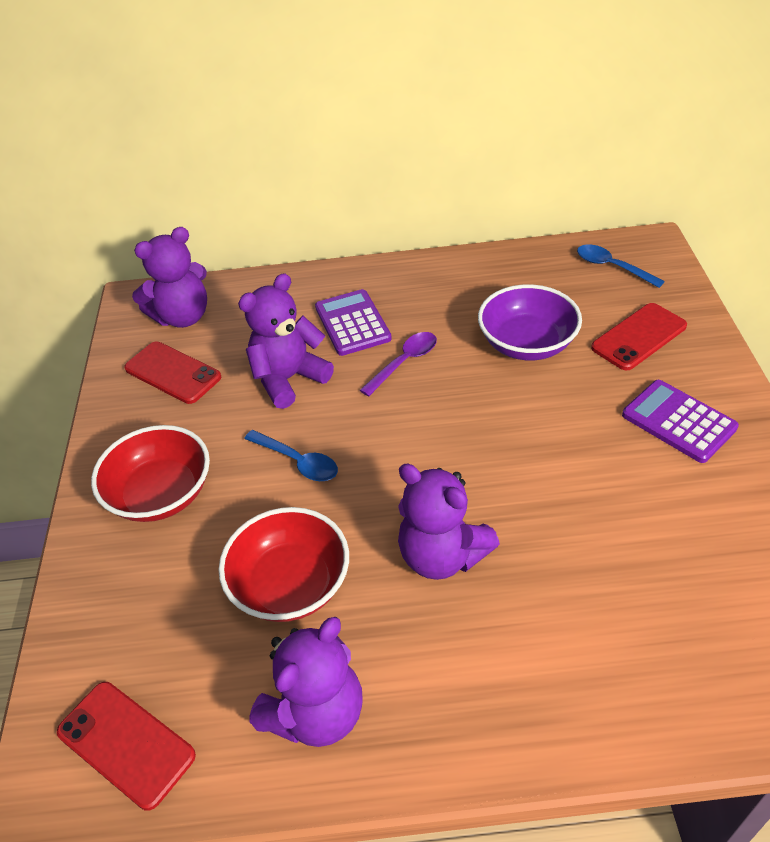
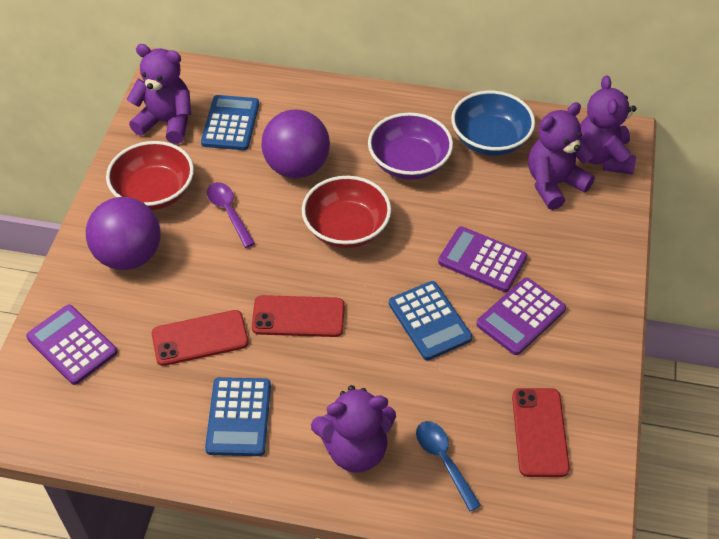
blue bowl: none = 0 -> [451,91,535,156] = 1
blue calculator: none = 0 -> [201,95,259,150] [205,377,271,456] [389,281,472,360] = 3
blue spoon: [244,430,338,481] [577,245,665,288] = 2 -> [416,421,481,511] = 1
purple ball: none = 0 -> [86,197,161,270] [261,110,330,178] = 2
purple calculator: [315,289,392,356] [622,380,739,463] = 2 -> [26,305,118,385] [438,227,527,292] [476,278,566,355] = 3

